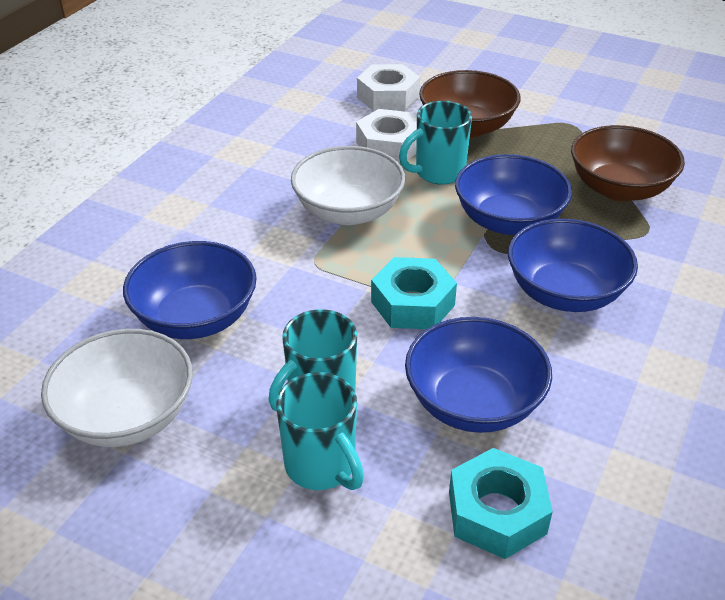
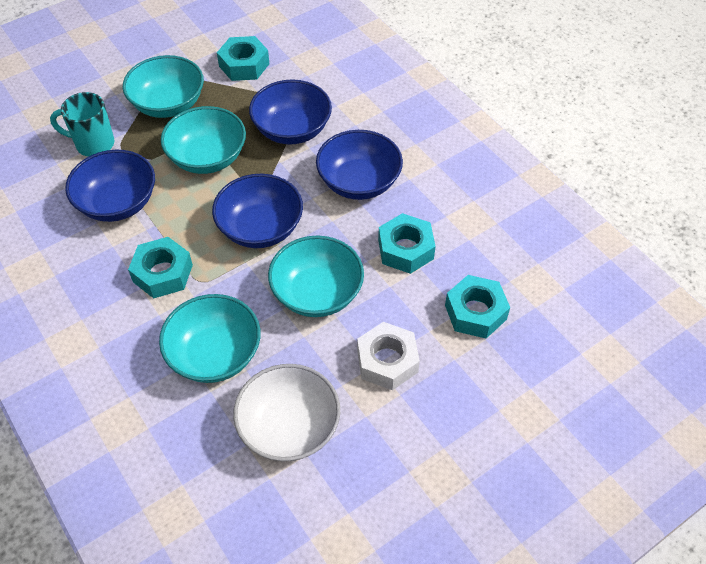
brown bowl: [419,70,521,138] [571,125,685,201] = 2 -> none = 0
turquoise bowl: none = 0 -> [123,55,204,118] [159,294,261,383] [161,106,246,174] [268,235,364,317] = 4
turquoise mug: [269,309,357,412] [276,372,364,490] [399,101,472,185] = 3 -> [50,92,114,157] = 1
turquoise nut: [371,257,457,329] [449,448,553,559] = 2 -> [128,237,193,298] [217,36,269,81] [378,213,436,274] [445,275,510,338] = 4
white bowl: [41,329,193,447] [291,146,405,225] = 2 -> [233,364,340,462] = 1
white nut: [356,109,417,164] [357,64,420,111] = 2 -> [357,322,420,390] = 1

